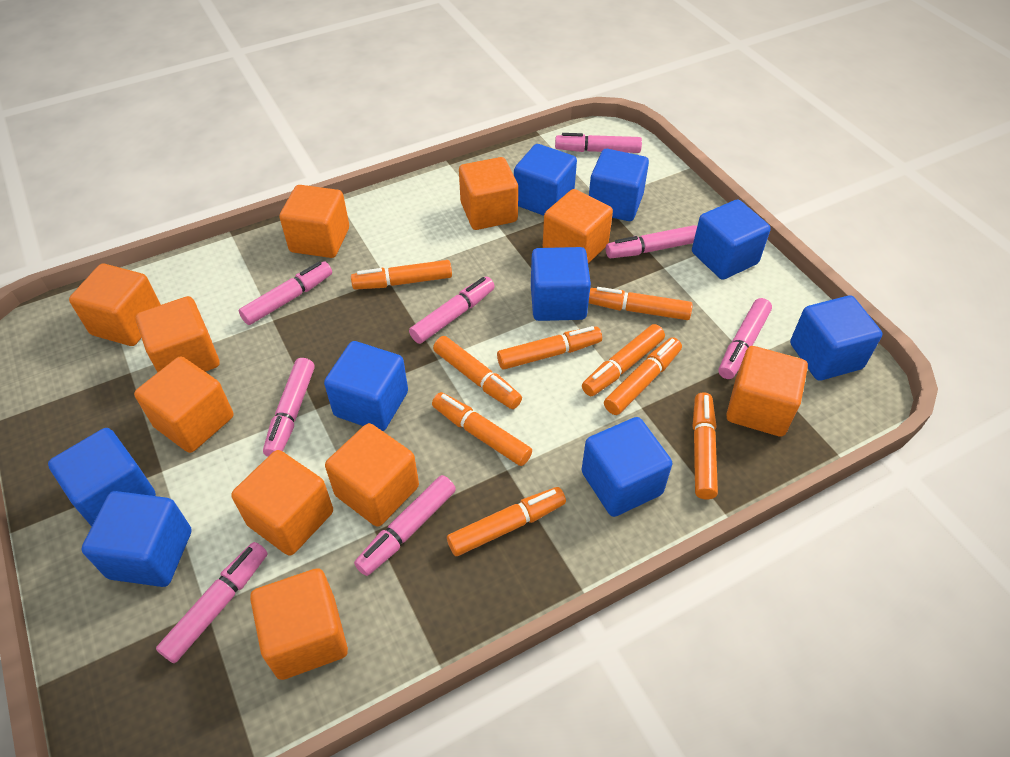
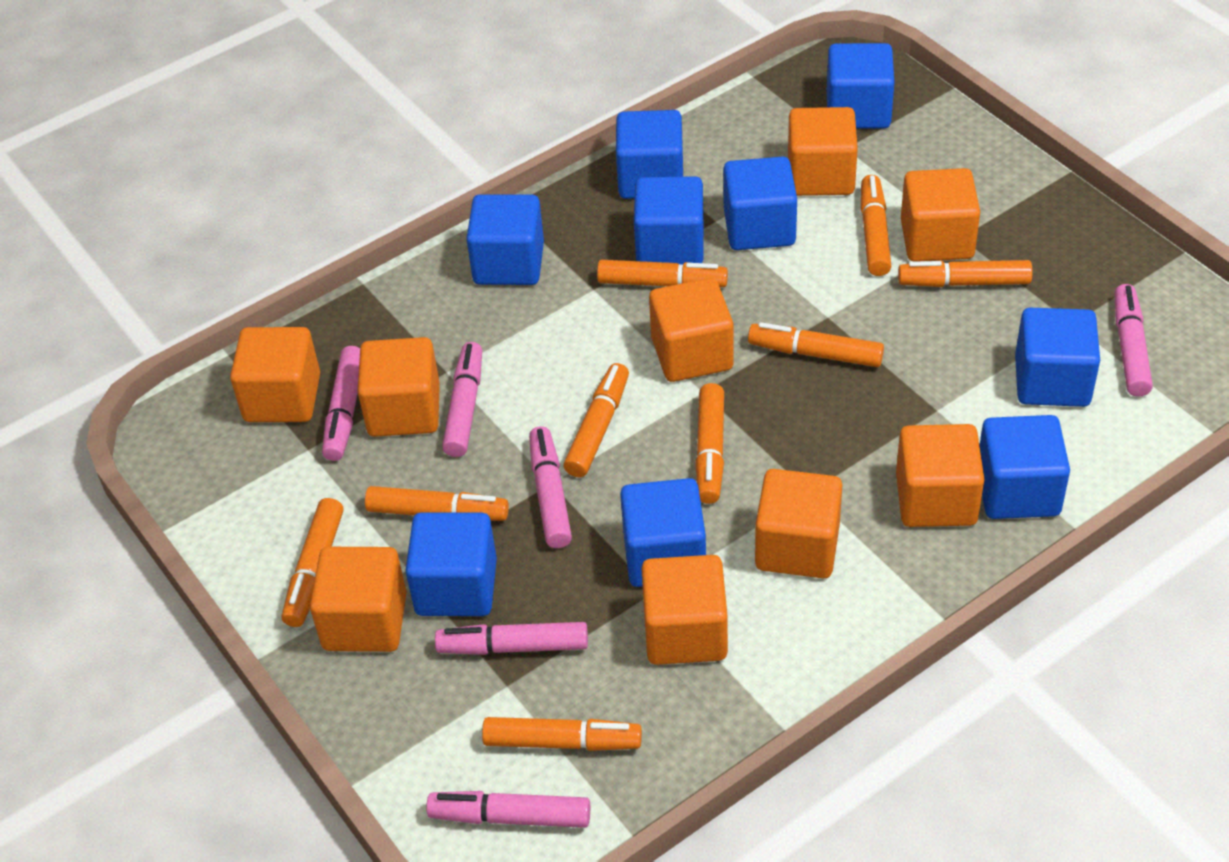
orange cube: [69,264,161,346] [134,356,233,453] [136,296,219,372] [231,450,333,556] [250,568,348,680] [279,185,349,258] [325,423,419,527] [459,157,518,230] [543,189,613,263] [726,346,808,437] = 10 -> [230,327,320,422] [310,547,407,652] [357,337,440,437] [641,555,728,665] [649,278,734,382] [755,469,842,578] [788,107,858,196] [896,424,985,527] [901,168,980,261] = 9
pink marker: [156,542,268,663] [239,261,332,325] [263,358,314,457] [354,475,456,576] [409,277,495,344] [555,133,642,153] [606,225,697,258] [719,298,772,379] = 8 -> [322,346,360,461] [426,791,590,828] [435,622,588,655] [442,342,482,457] [529,426,572,548] [1114,284,1153,397] = 6

